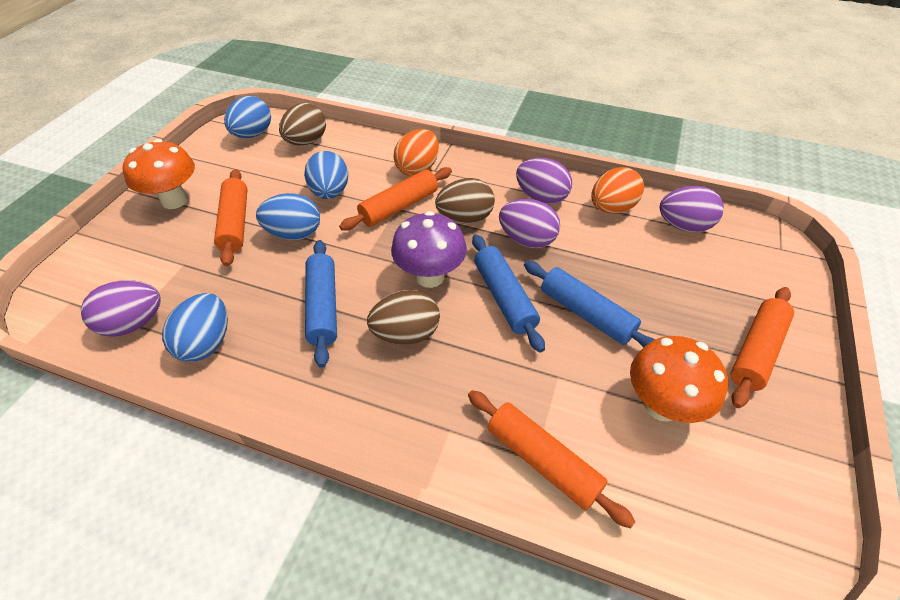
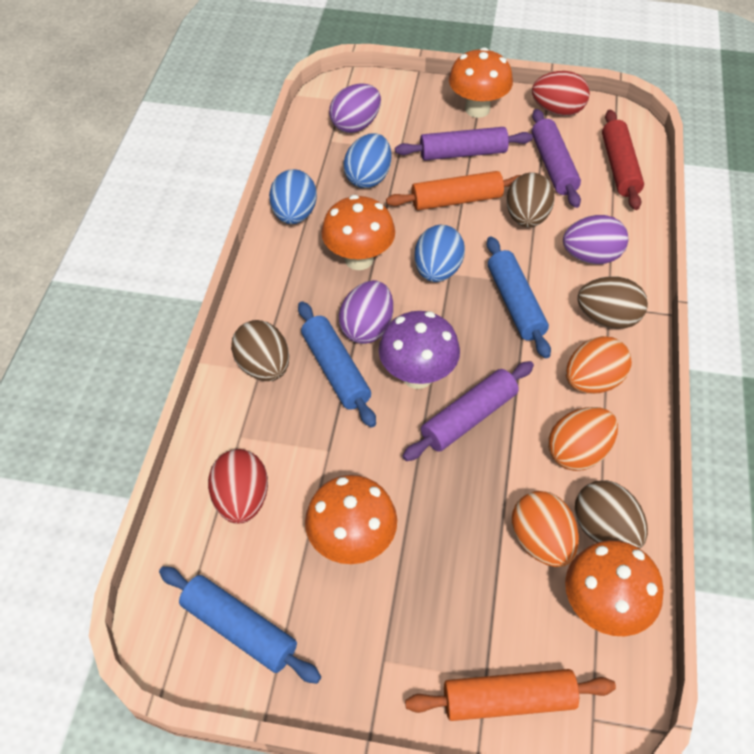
blue egg: [162,293,228,362] [224,96,271,138] [256,193,320,240] [304,151,348,199] = 4 -> [269,169,317,224] [343,133,391,188] [414,225,465,282] = 3
brown egg: [279,103,326,145] [367,290,440,345] [435,178,495,224] = 3 -> [231,320,289,381] [506,173,555,227] [575,480,648,549] [577,276,648,329] = 4
orange egg: [393,129,439,176] [591,167,644,214] = 2 -> [512,491,579,567] [548,407,618,471] [566,336,632,394] = 3
orange mushroom: [123,139,195,209] [630,336,728,423] = 2 -> [305,475,397,564] [321,195,395,270] [449,47,513,118] [565,540,664,636] = 4
orange rolling pin: [214,169,248,266] [339,167,452,231] [468,390,635,529] [731,287,794,408] = 4 -> [386,171,521,210] [405,669,616,721] = 2
purple egg: [81,280,161,337] [499,199,560,248] [516,158,572,205] [660,186,724,232] = 4 -> [329,84,381,133] [339,280,393,344] [563,215,628,264] = 3
purple rolling pin: none = 0 -> [395,127,533,160] [403,361,534,461] [532,109,581,208] = 3
red egg: none = 0 -> [208,449,268,524] [532,71,590,116] = 2
red rolling pin: none = 0 -> [602,110,644,210] = 1

